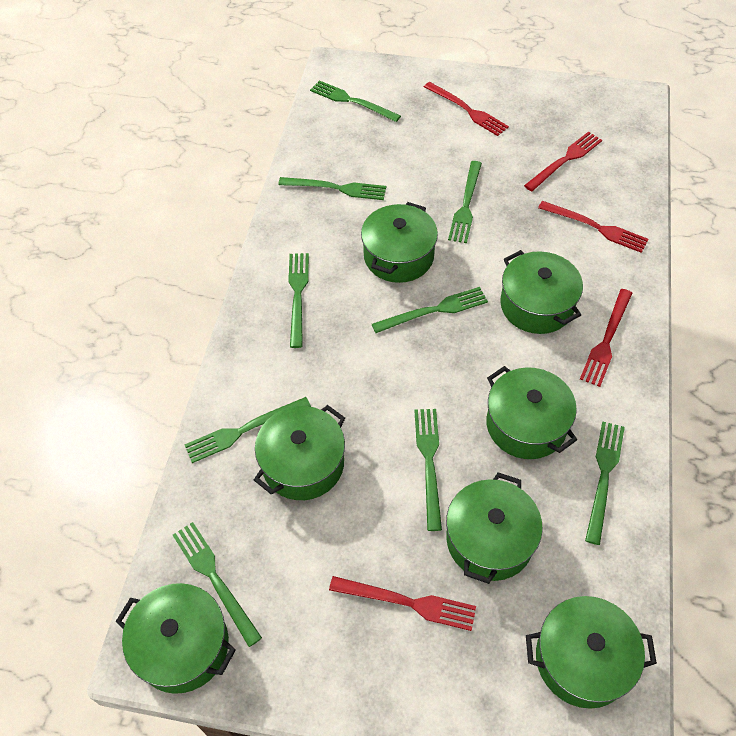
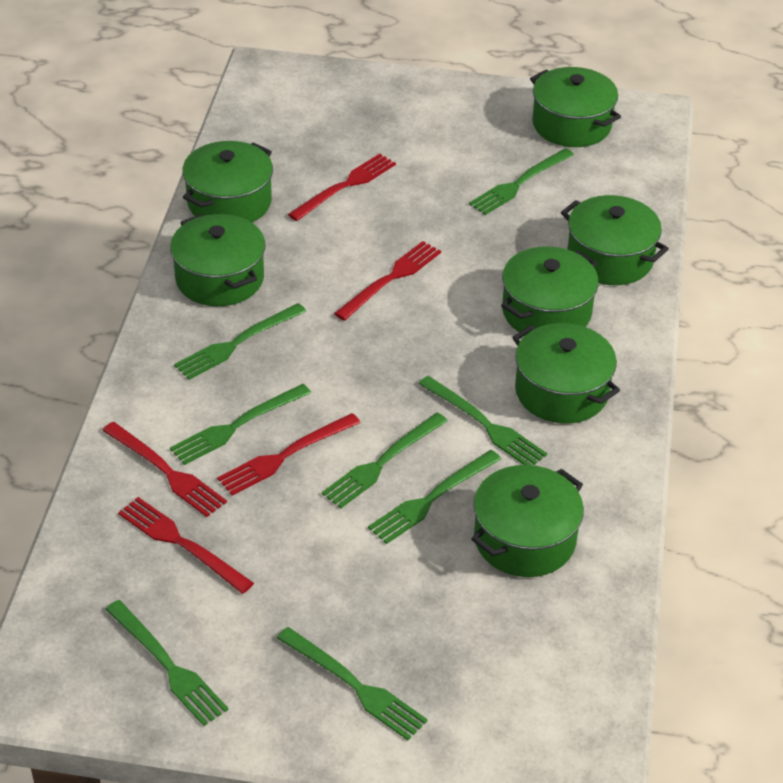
green fork: [173,522,262,647] [184,397,311,463] [278,177,386,200] [288,253,309,348] [310,80,401,122] [372,287,488,333] [414,409,442,531] [448,161,482,243] [585,422,625,545] = 9 -> [105,600,229,726] [170,384,311,465] [174,303,307,380] [277,627,428,740] [322,413,447,508] [368,450,501,544] [419,376,547,465] [469,148,574,215] = 8

